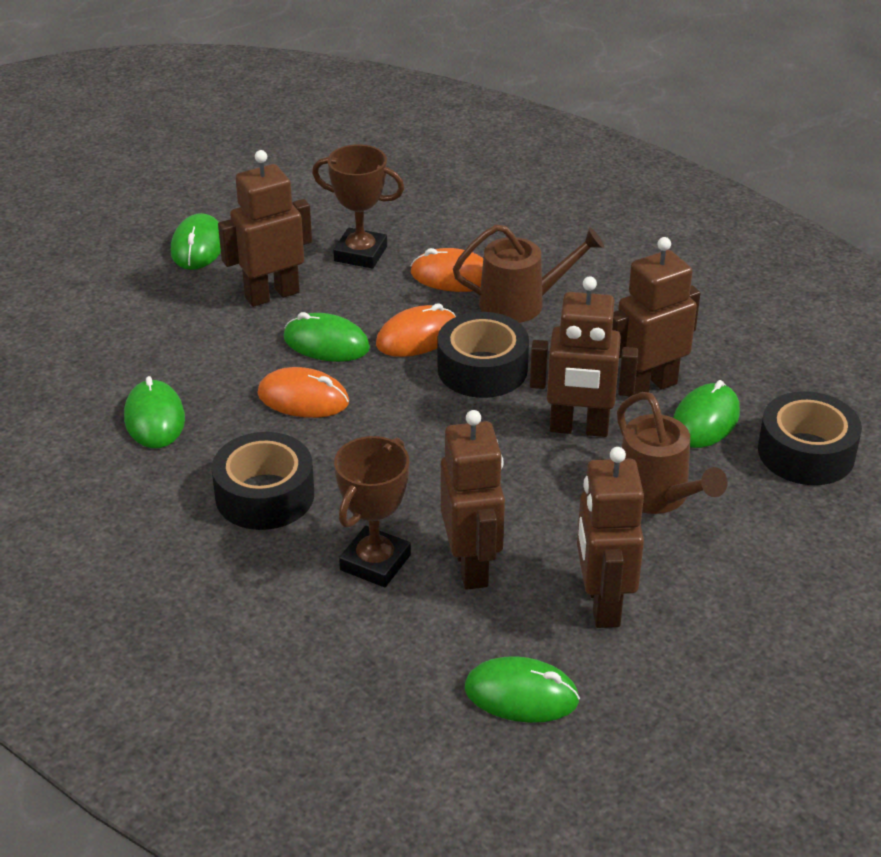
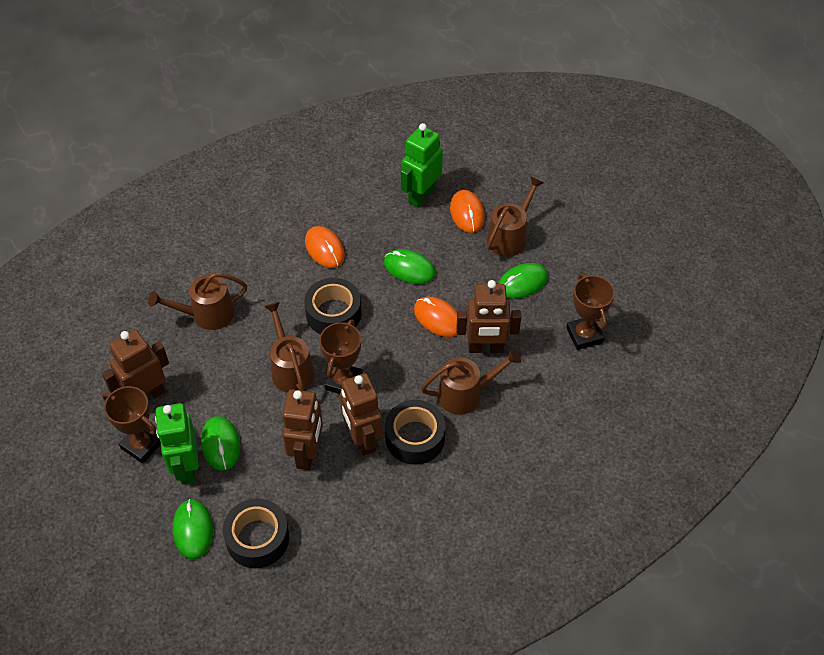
brown robot: [218,150,312,307] [441,410,505,590] [530,276,638,437] [577,447,644,628] [612,237,701,397] = 5 -> [102,330,169,399] [283,389,323,470] [340,373,383,456] [456,280,521,353] = 4
brown trophy: [312,144,405,269] [334,436,411,587] = 2 -> [102,386,161,464] [319,320,363,394] [566,273,615,350] = 3
brown watering can: [453,224,604,323] [617,392,728,514] = 2 -> [148,272,247,330] [264,302,314,393] [421,349,521,415] [487,176,544,257] = 4
green mouse: [124,376,185,448] [171,213,221,270] [283,312,370,362] [465,656,580,723] [673,380,740,448] = 5 -> [173,499,213,559] [201,416,240,471] [384,249,436,284] [498,263,548,299] = 4
green robot: none = 0 -> [155,403,199,485] [401,123,443,208] = 2

